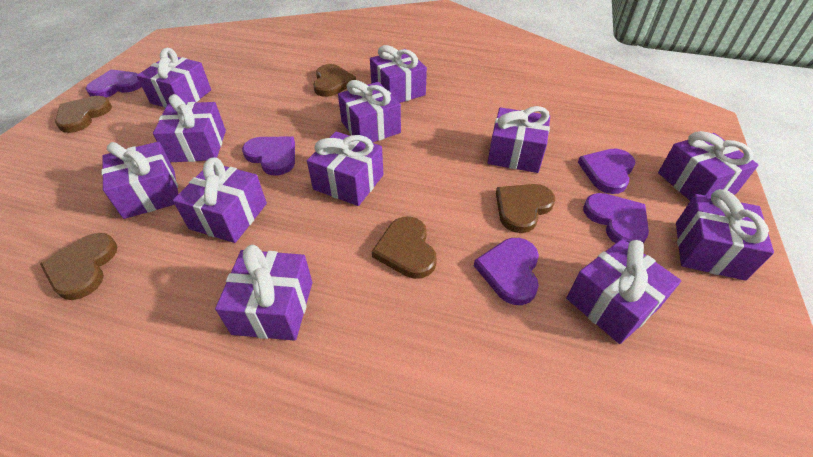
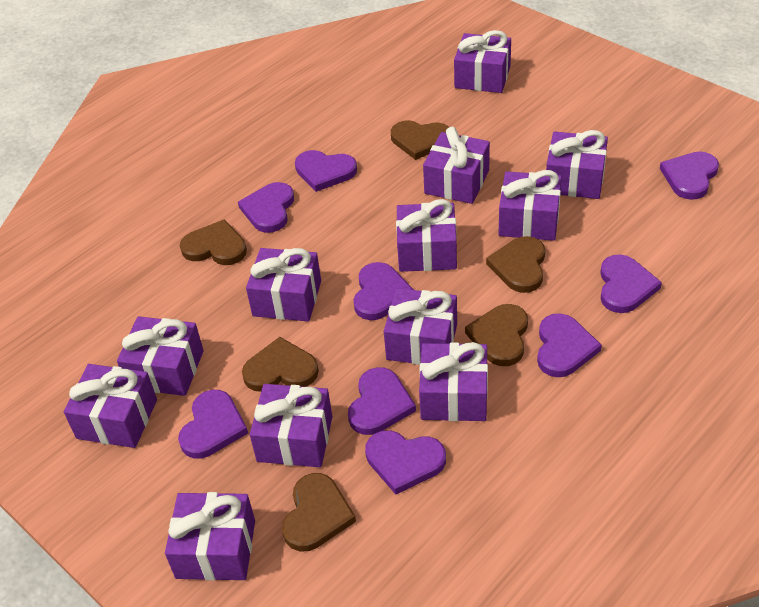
brown heart: [40,233,118,300] [55,96,112,133] [313,64,356,97] [372,216,437,279] [496,184,555,233] = 5 -> [180,219,247,265] [242,337,319,392] [282,473,356,551] [391,120,449,160] [465,304,528,366] [486,236,545,293] = 6
purple heart: [86,69,142,98] [242,136,295,176] [474,238,539,305] [578,149,635,194] [583,193,649,243] = 5 -> [178,390,248,458] [238,182,294,233] [295,150,357,192] [348,367,416,435] [353,262,414,320] [365,430,446,494] [537,313,602,377] [600,255,662,313] [660,152,719,200] = 9

